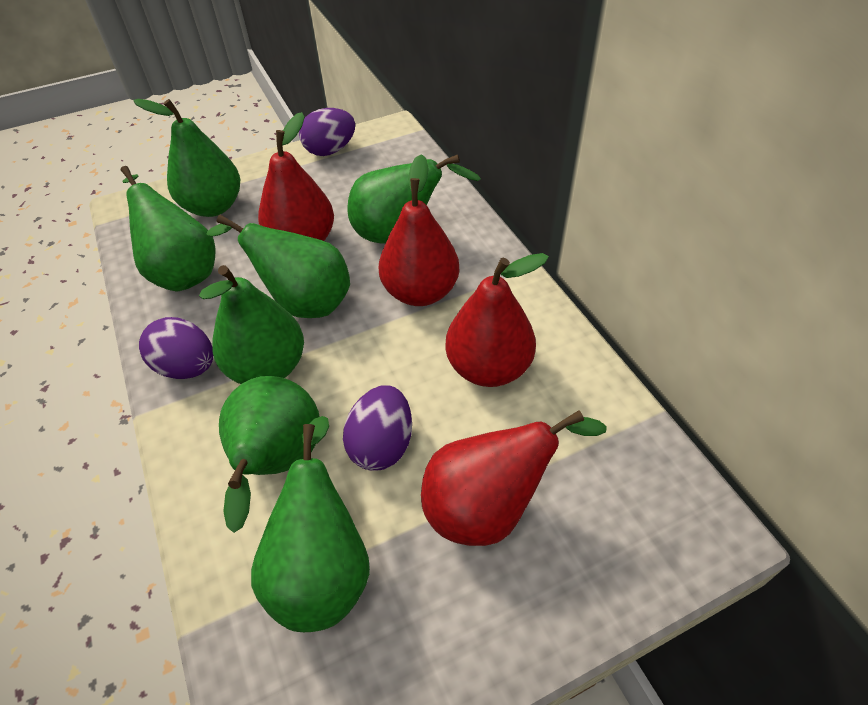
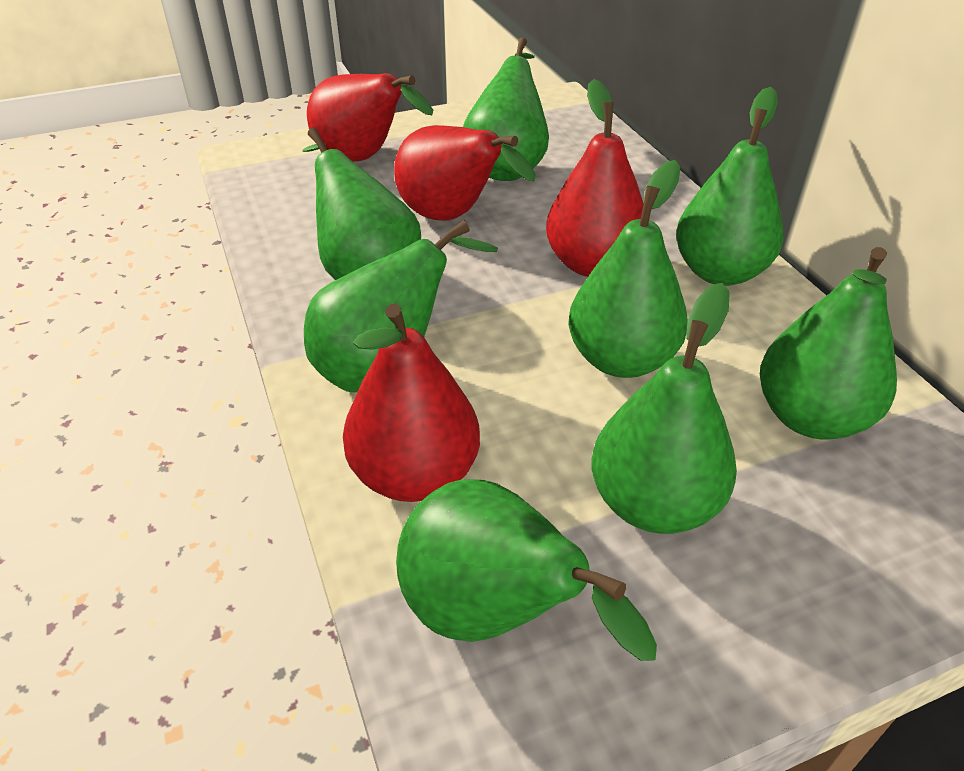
green pear: [120,166,215,291] [133,99,240,217] [199,265,304,384] [207,215,350,318] [219,376,320,533] [251,416,370,632] [347,154,481,244] = 7 -> [302,128,421,280] [304,220,498,392] [396,479,657,661] [463,37,549,181] [568,160,688,378] [592,283,737,534] [676,87,784,286] [760,247,897,439] = 8
purple egg: [139,317,213,379] [299,108,355,156] [343,385,412,471] = 3 -> none = 0

